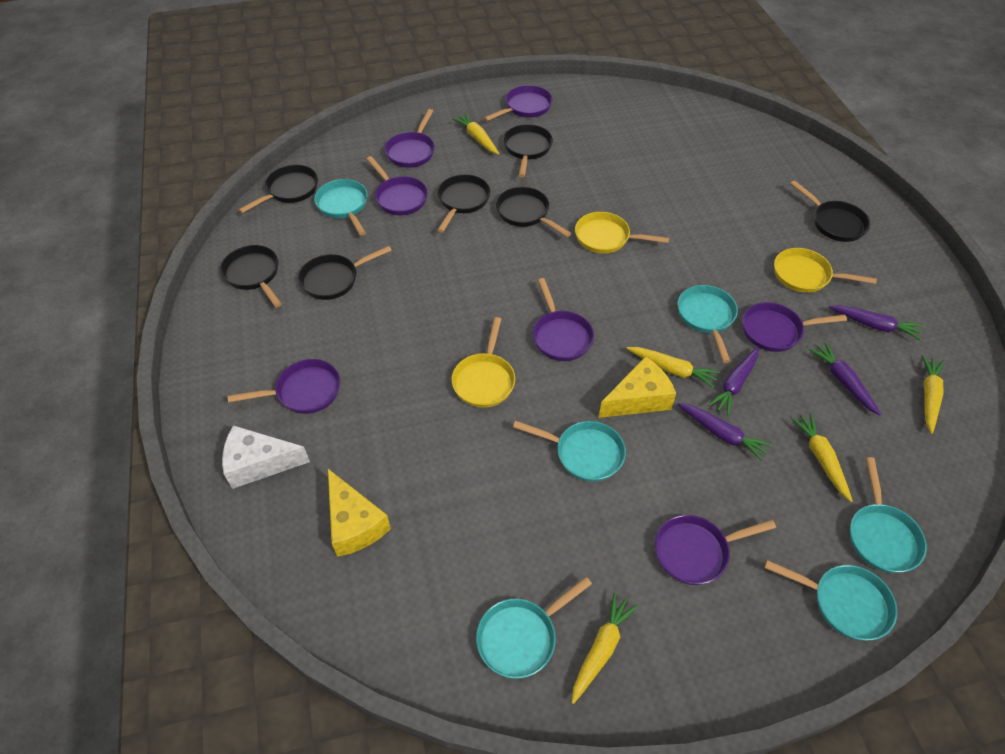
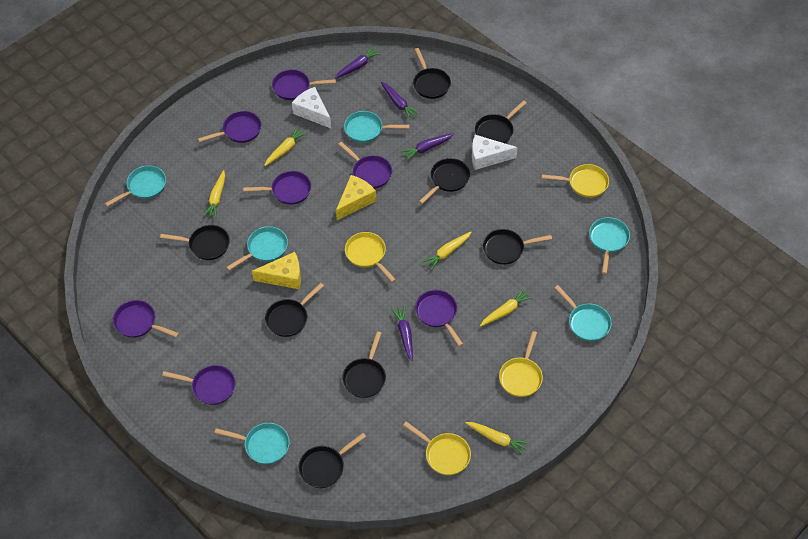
black pan: [220,245,282,307] [238,165,318,214] [298,246,392,300] [437,174,490,233] [496,187,571,237] [503,124,553,177] [790,180,870,242] = 7 -> [160,225,230,260] [265,283,324,337] [299,433,366,488] [342,331,386,398] [413,48,451,99] [419,158,470,204] [475,100,527,143] [483,229,552,265] = 8
white cheese: [222,425,310,489] = 1 -> [292,87,331,128] [472,135,518,170] = 2
yellow pan: [451,317,515,408] [575,212,669,254] [774,248,877,293] = 3 -> [345,232,396,282] [403,422,471,475] [499,331,543,397] [541,164,609,198] = 4

